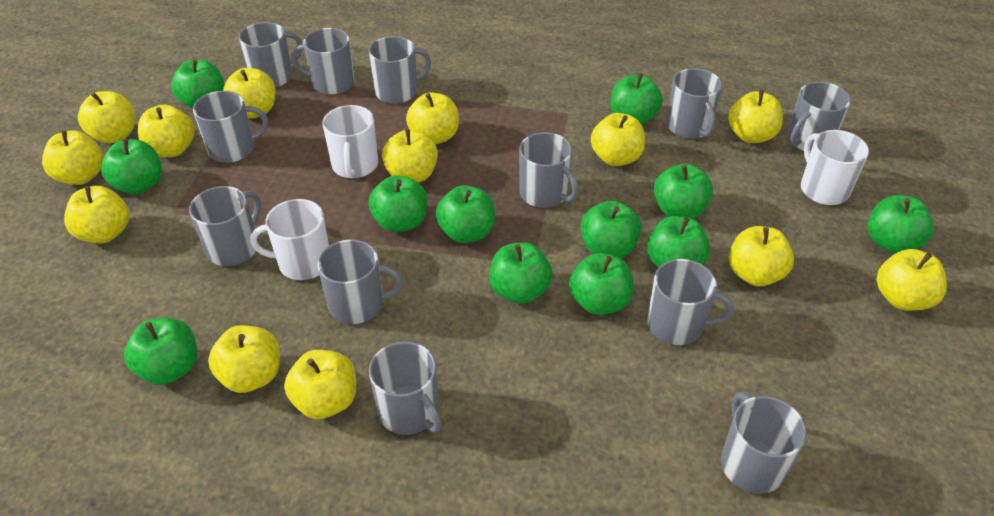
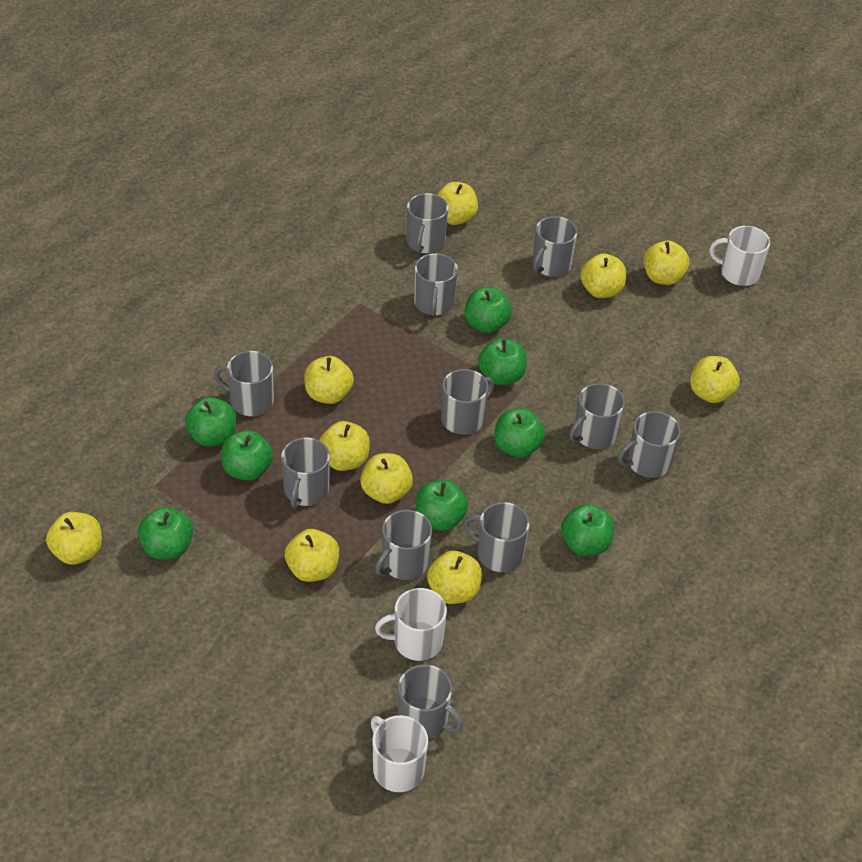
green apple: [101,139,162,194] [124,318,197,385] [171,60,224,108] [369,175,427,232] [436,185,495,243] [489,242,553,304] [569,253,634,315] [581,200,642,258] [611,73,663,125] [647,216,710,267] [654,164,713,219] [868,195,934,253] = 12 -> [138,507,193,559] [185,397,236,446] [221,430,273,481] [416,480,468,531] [464,287,512,333] [478,338,527,385] [495,409,545,458] [561,504,614,555] = 8
grey mug: [189,186,261,266] [193,91,268,163] [239,22,302,88] [291,28,355,95] [318,239,403,324] [369,36,431,104] [369,341,442,435] [519,132,579,208] [647,259,733,345] [667,68,722,139] [721,392,807,494] [787,82,851,152] = 12 -> [214,351,274,416] [281,437,330,508] [375,510,432,580] [398,664,463,739] [407,193,448,253] [414,253,458,316] [441,369,494,435] [464,502,530,572] [533,216,577,277] [569,383,625,449] [618,411,681,478] = 11
yellow apple: [42,130,103,185] [64,186,129,243] [78,91,135,143] [138,104,195,157] [208,325,280,393] [223,68,275,119] [284,350,356,419] [382,129,438,183] [406,92,459,144] [591,113,645,166] [728,90,783,143] [729,226,794,286] [877,249,947,311] = 13 -> [46,512,102,565] [285,529,339,582] [304,356,354,404] [319,421,370,471] [360,453,413,504] [427,551,482,604] [437,182,478,225] [580,253,626,298] [643,241,689,285] [690,356,740,403] = 10

